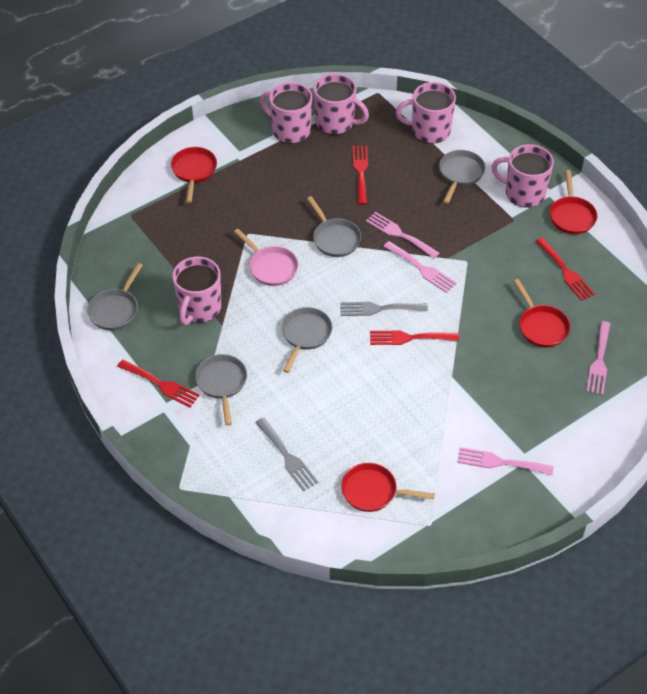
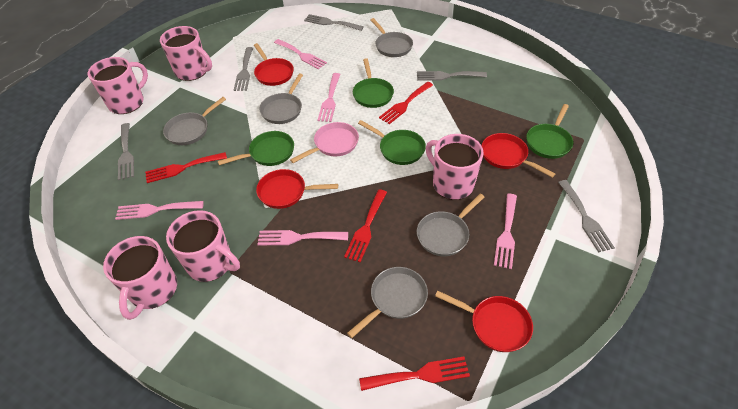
green pan: none = 0 -> [218,131,294,166] [353,58,394,108] [358,120,426,165] [526,104,573,159] = 4
grey fork: [255,417,318,491] [340,302,428,316] = 2 -> [118,123,134,180] [234,47,253,91] [304,14,364,31] [417,71,487,80] [558,180,615,252] = 5
pink fork: [366,212,439,259] [383,241,457,293] [457,447,554,475] [586,321,611,395] = 4 -> [115,201,204,220] [257,230,348,246] [274,39,327,69] [318,73,341,122] [494,194,517,269] = 5

